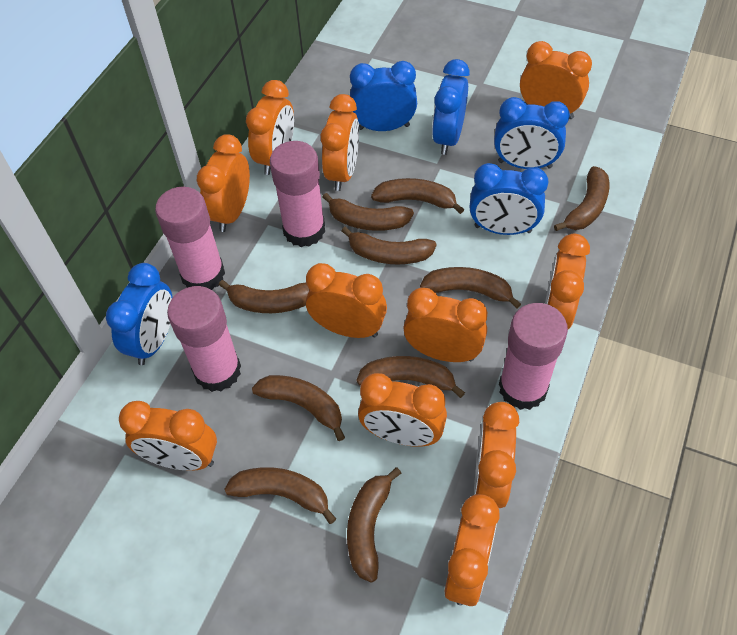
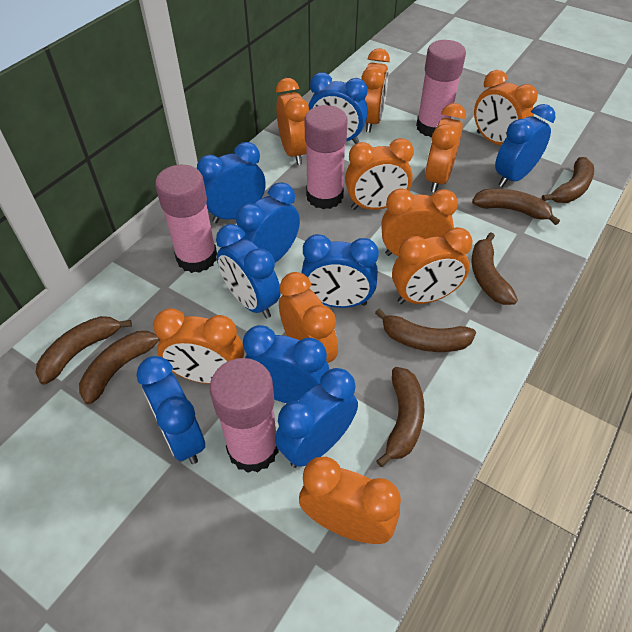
blue clock: [106,263,173,365] [350,61,417,131] [432,59,470,155] [470,163,549,235] [494,97,570,169] = 5 -> [137,356,205,464] [197,142,266,223] [216,224,281,318] [236,182,300,263] [243,325,329,403] [275,368,358,468] [301,234,379,308] [308,72,368,144] [495,104,555,187] = 9
brown banana: [219,280,309,313] [224,467,336,524] [252,375,345,441] [323,193,414,231] [341,227,437,264] [347,467,401,583] [356,356,465,398] [371,178,464,214] [420,267,521,308] [554,166,609,231] = 10 -> [36,316,132,385] [79,331,160,405] [375,309,476,352] [376,367,425,467] [472,189,560,225] [472,233,518,305] [542,157,594,203] = 7
orange clock: [119,401,217,471] [197,134,250,232] [246,80,294,175] [306,263,387,338] [321,94,359,191] [358,373,447,447] [403,288,487,362] [445,494,499,606] [474,402,519,508] [520,41,592,119] [545,234,590,329] = 11 -> [153,308,244,384] [276,78,309,165] [279,272,338,363] [299,457,401,544] [345,138,414,210] [362,48,390,132] [381,188,458,257] [392,227,472,304] [425,103,466,192] [474,70,538,145] = 10

